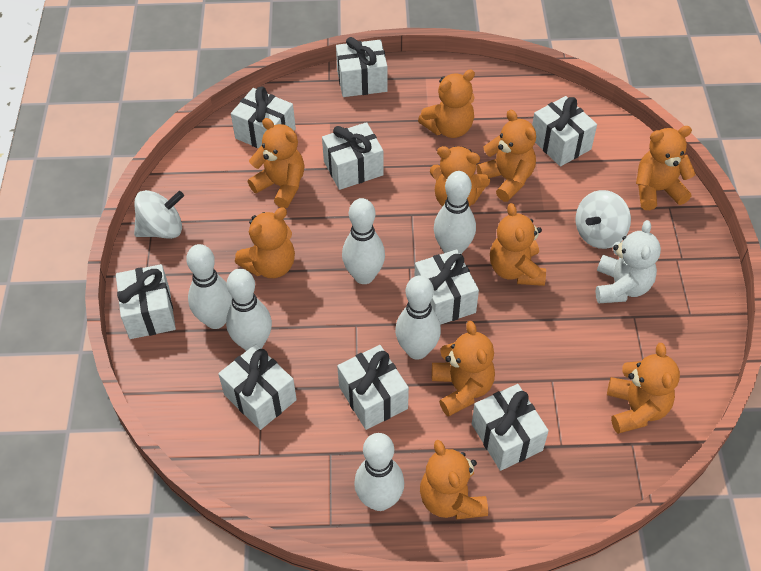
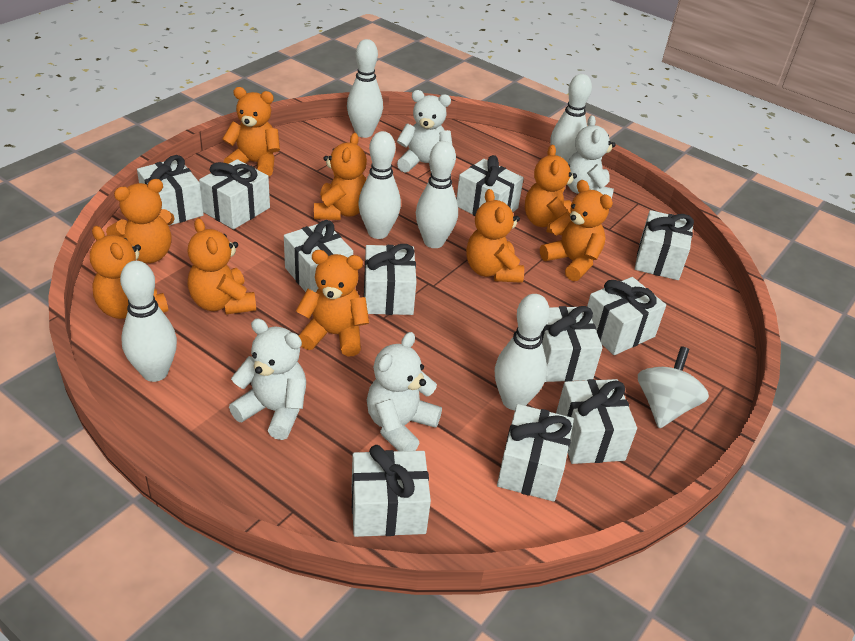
orange teddy bear: [235,208,295,278] [248,118,305,208] [418,69,475,138] [420,440,488,520] [430,146,490,207] [432,321,495,417] [476,110,536,202] [490,203,546,286] [607,343,680,434] [636,126,696,210] = 10 -> [90,226,168,319] [106,179,175,263] [187,218,256,314] [222,87,280,177] [296,250,369,356] [314,133,367,220] [466,189,524,283] [525,145,577,235] [540,180,613,281] = 9
white gift: [116,264,176,339] [218,344,297,430] [231,86,296,148] [322,122,384,190] [336,37,388,97] [337,345,409,430] [414,249,479,325] [472,384,549,471] [532,96,597,166] = 9 -> [137,155,204,226] [199,159,270,229] [284,220,353,292] [352,445,431,537] [364,244,416,315] [456,155,524,216] [497,404,574,502] [541,306,603,382] [556,379,637,464] [587,277,666,355] [635,210,694,280] = 11
white spinning top: [134,190,184,239] [576,190,631,249] = 2 -> [638,346,709,428] = 1
white teddy bear: [596,220,661,303] = 1 -> [229,318,306,440] [367,332,442,451] [397,90,452,173] [567,115,615,199] = 4

